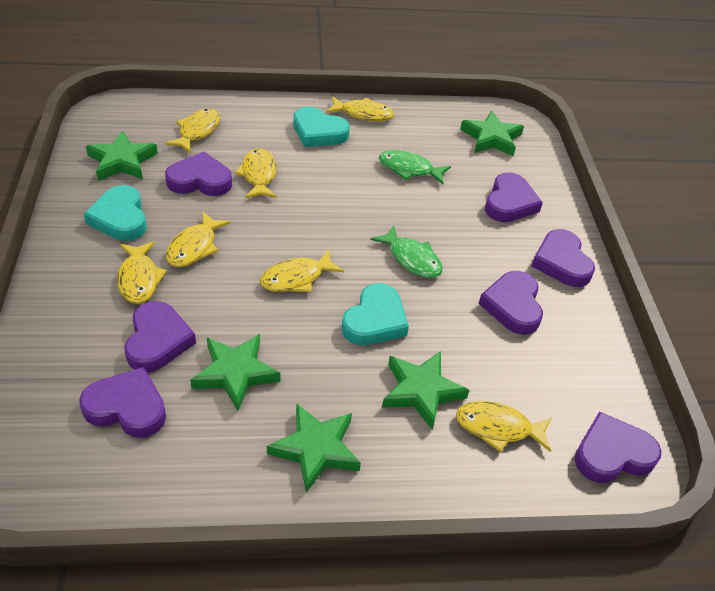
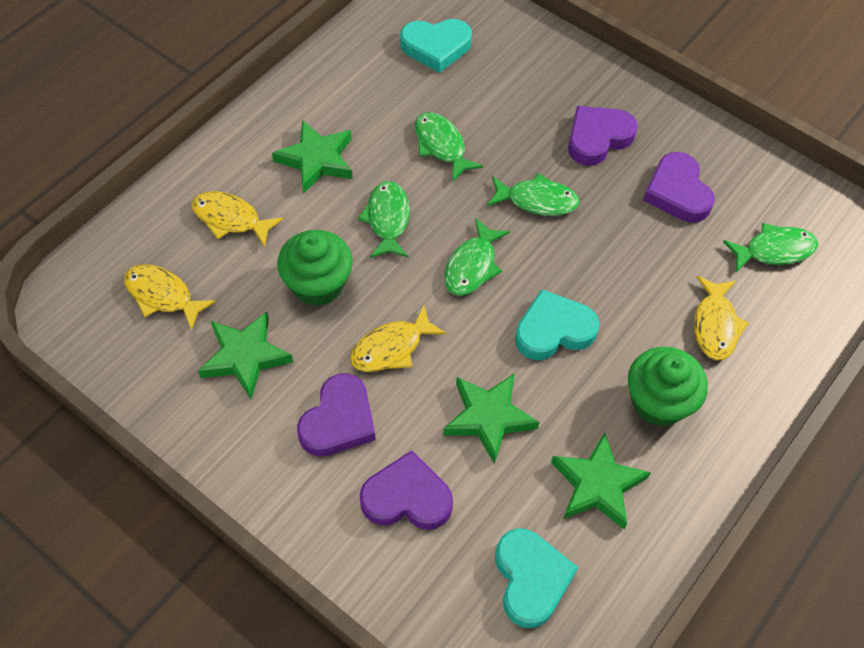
green cupcake: none = 0 -> [277,230,353,306] [628,347,708,426] = 2
green fish: [371,225,442,278] [379,150,451,184] = 2 -> [358,181,410,258] [415,112,483,182] [444,218,510,296] [487,173,580,216] [723,223,818,273] = 5
green star: [86,130,158,181] [190,334,280,411] [267,403,361,493] [382,351,469,430] [460,110,524,156] = 5 -> [198,312,293,399] [272,120,353,194] [443,373,540,464] [551,433,651,530] = 4
purple heart: [79,367,166,438] [125,301,196,372] [165,152,232,196] [478,271,543,335] [485,172,543,222] [532,229,595,287] [575,411,661,483] = 7 -> [297,373,375,457] [360,450,453,530] [568,106,638,166] [643,152,715,223] = 4
yellow fish: [117,241,167,304] [165,109,220,153] [166,211,231,267] [235,148,277,198] [260,249,344,292] [326,96,394,121] [456,401,552,452] = 7 -> [124,264,216,331] [192,191,283,247] [350,305,446,372] [694,276,749,360] = 4

